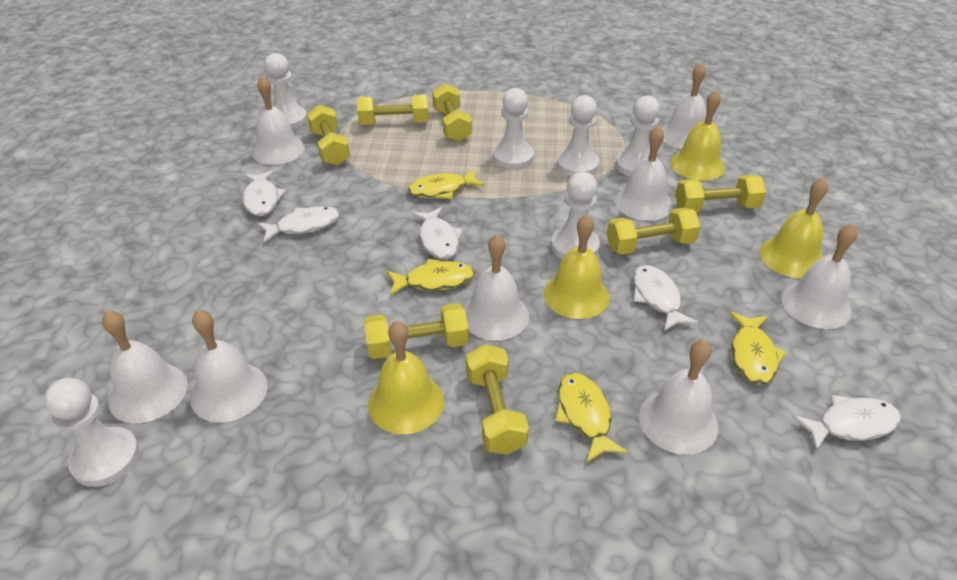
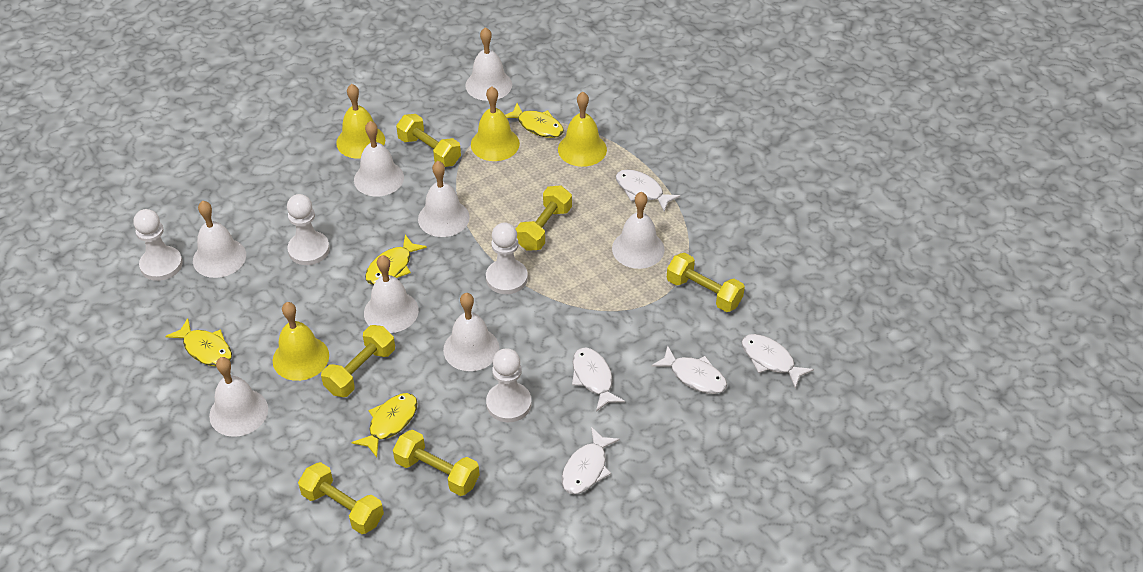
white pawn: [44,378,139,487] [264,53,307,129] [493,88,534,169] [551,172,600,259] [557,95,599,176] [615,96,660,176] = 6 -> [133,209,183,281] [287,194,330,265] [486,222,528,294] [486,348,531,422] = 4
yellow dumbbell: [307,105,350,166] [357,95,429,125] [364,303,469,359] [432,83,472,142] [466,344,529,455] [607,208,701,255] [675,175,766,212] = 7 -> [298,462,384,534] [321,325,395,397] [393,430,480,496] [396,114,461,167] [516,185,572,251] [667,253,745,312] = 6

